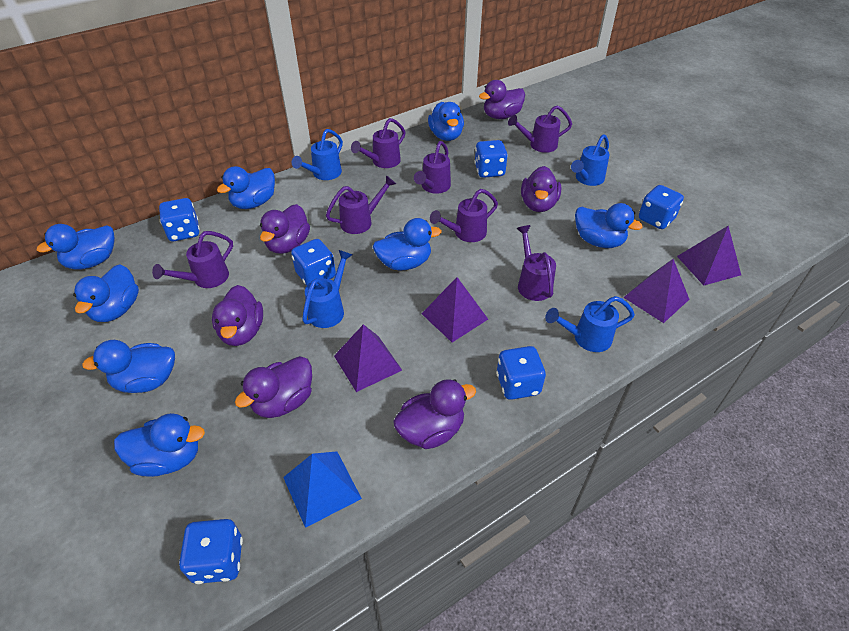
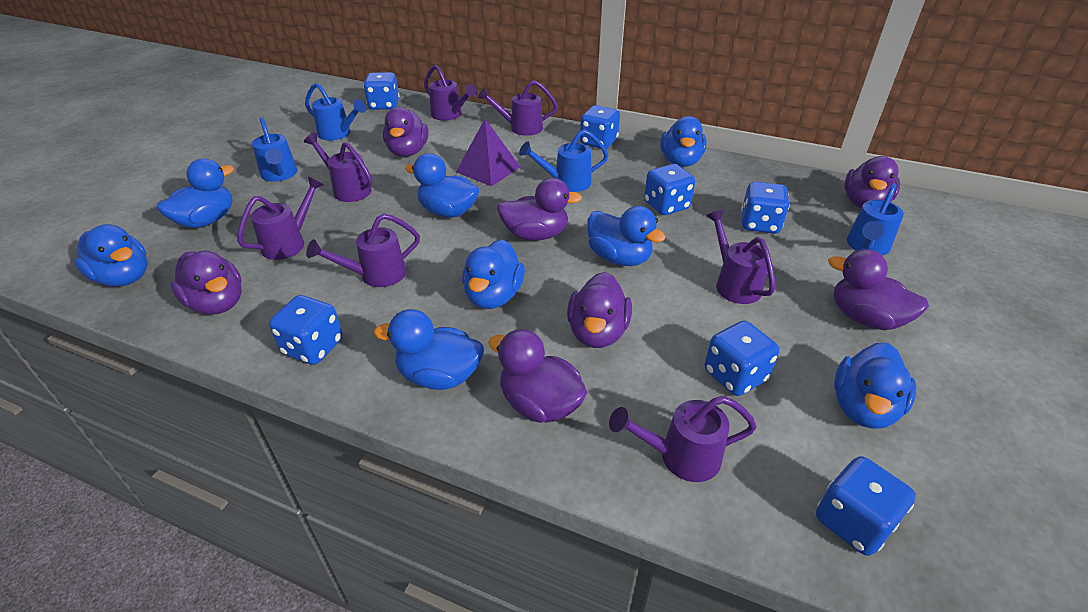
blue dice: [159,198,200,241] [179,519,243,584] [291,239,336,286] [474,140,508,178] [496,346,546,400] [639,185,684,229] = 6 -> [269,295,343,365] [363,72,399,110] [580,105,620,149] [644,164,695,215] [704,321,779,396] [741,181,790,234] [816,456,916,556] = 7
blue pyramid: [283,451,362,528] = 1 -> none = 0
purple duck: [212,285,263,346] [235,356,312,418] [260,204,310,254] [393,379,476,449] [479,80,525,119] [521,166,561,212] = 6 -> [170,251,242,315] [383,107,429,157] [488,329,587,423] [497,178,582,241] [567,272,632,348] [828,249,929,330] [844,156,900,209] = 7
purple pyramid: [334,324,402,392] [422,277,488,342] [623,259,690,323] [677,226,741,286] = 4 -> [456,119,520,186] = 1

